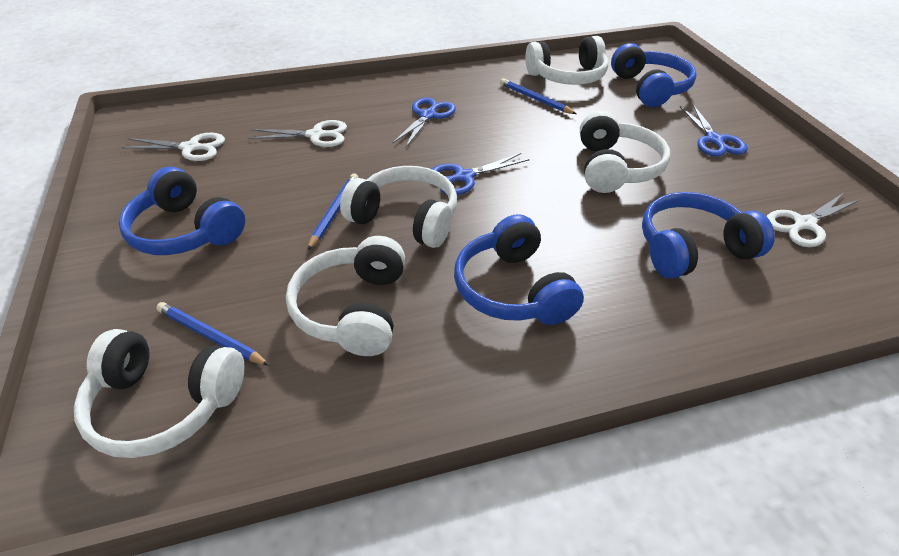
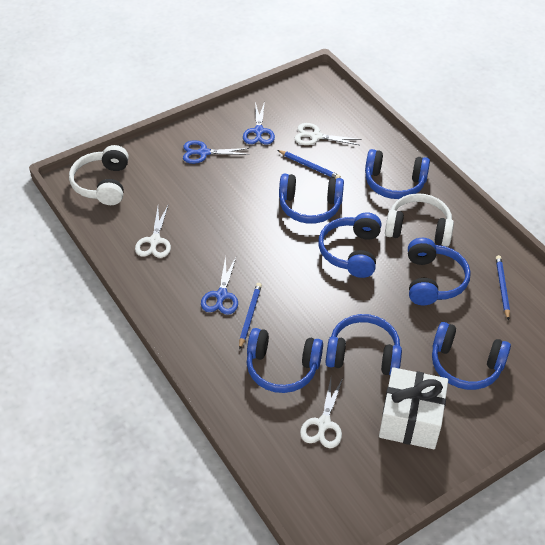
blue headphones: [119,167,245,255] [454,214,584,325] [611,43,697,107] [642,192,775,279] = 4 -> [247,328,323,393] [279,174,344,224] [318,212,381,278] [325,314,402,375] [365,149,430,199] [408,238,471,305] [432,322,511,390] = 7
white gift: none = 0 -> [379,367,448,449] = 1
white headphones: [74,329,245,458] [286,236,405,356] [340,166,457,248] [525,36,608,85] [580,111,670,193] = 5 -> [69,145,129,205] [385,193,454,247] = 2

